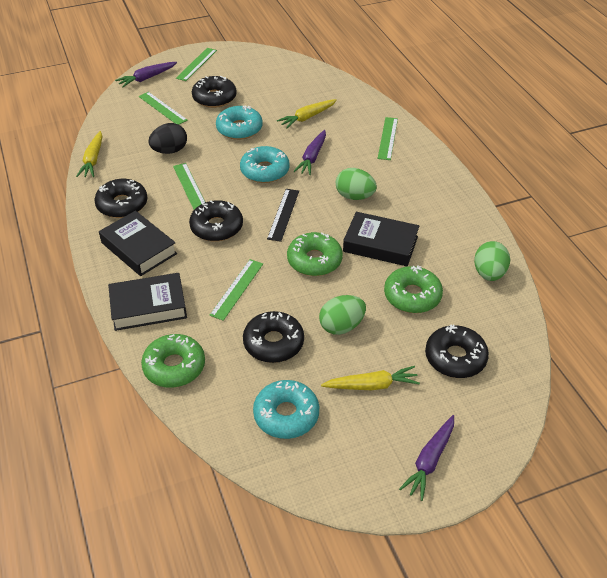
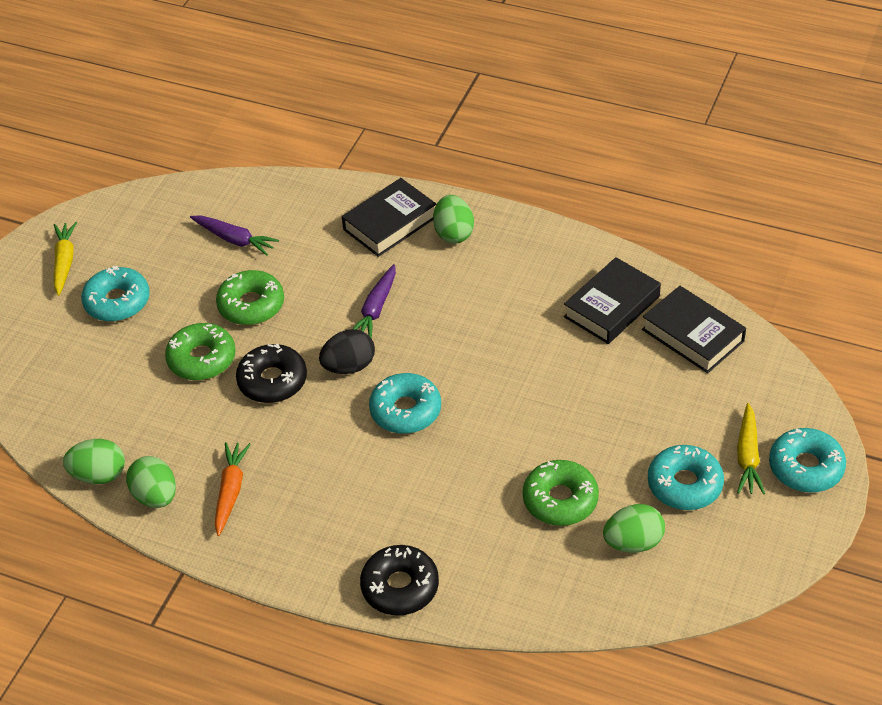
black donut: [94,179,147,218] [189,200,243,242] [192,76,237,108] [243,311,304,363] [425,324,489,378] = 5 -> [236,343,307,403] [360,545,439,616] = 2
black ruler: [267,189,299,242] = 1 -> none = 0
green egg: [319,295,366,335] [336,168,377,200] [474,241,510,281] = 3 -> [63,439,125,484] [126,456,176,508] [433,195,474,244] [603,504,665,553] = 4
green ruler: [139,92,188,125] [173,163,205,210] [176,48,217,81] [209,259,263,321] [378,117,398,160] = 5 -> none = 0
orange carrot: none = 0 -> [215,442,251,536] = 1
purple carrot: [115,62,177,87] [294,130,326,175] [399,415,454,501] = 3 -> [190,215,279,256] [353,264,396,339] = 2
turquoise donut: [216,105,263,140] [240,146,290,183] [253,380,319,439] = 3 -> [81,266,150,322] [369,373,441,434] [648,445,724,510] [769,428,846,493] = 4
yellow carrot: [76,131,103,177] [277,99,337,129] [321,366,420,390] = 3 -> [54,222,77,296] [737,403,765,495] = 2

